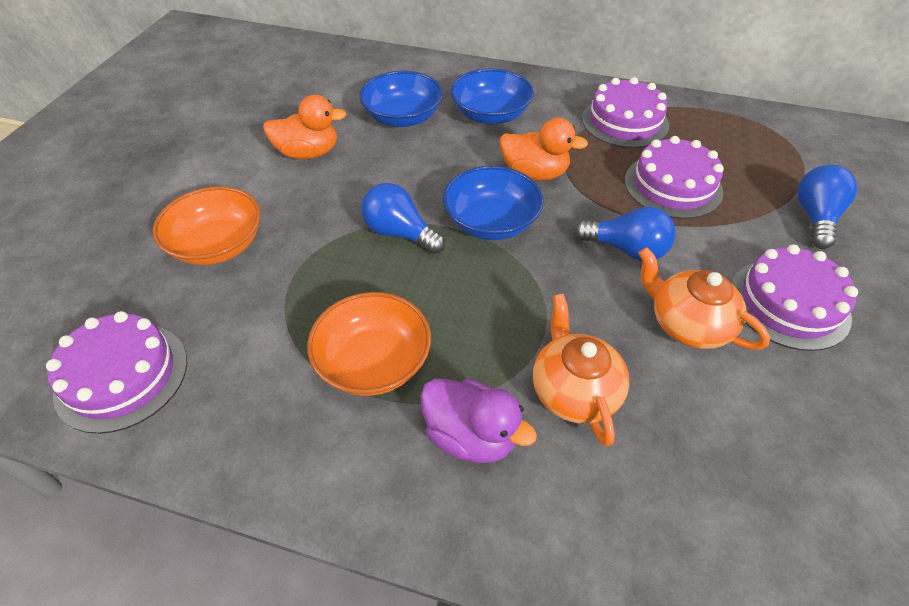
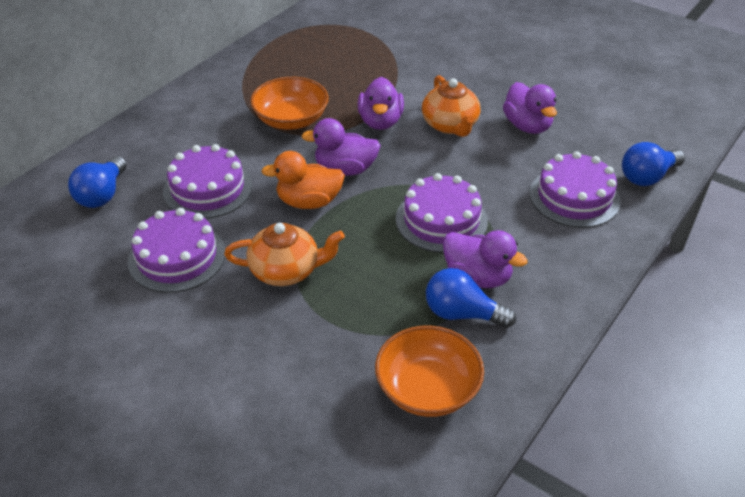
blue bowl: [359,71,443,127] [443,166,543,240] [450,68,534,125] = 3 -> none = 0
orange duck: [263,95,347,159] [500,118,588,180] = 2 -> [261,151,345,209] = 1
purple duck: [420,378,537,463] = 1 -> [301,118,381,176] [358,77,404,130] [443,230,528,288] [503,82,557,134] = 4

